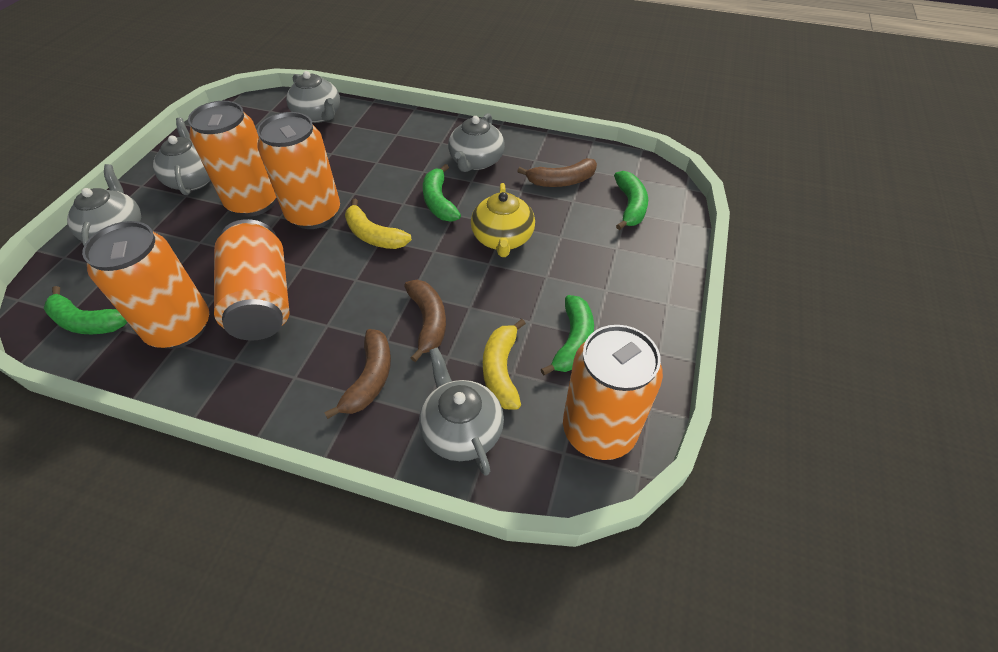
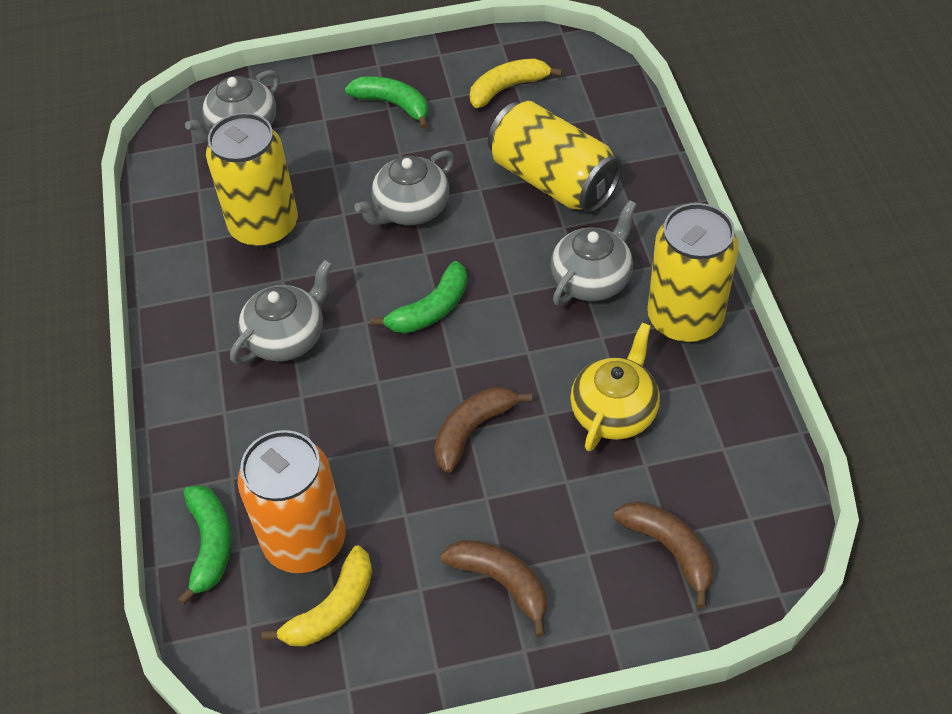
green banana: [44,286,127,334] [423,164,461,221] [541,295,594,376] [614,171,648,230] = 4 -> [177,485,231,605] [345,76,428,129] [370,261,467,333] = 3
grey teapot: [67,164,141,246] [153,118,210,195] [286,71,340,123] [419,347,504,476] [448,113,505,172] = 5 -> [185,70,280,143] [230,260,333,364] [354,150,454,225] [551,200,637,306] = 4
orange can: [82,221,209,349] [188,101,276,217] [214,219,290,341] [257,112,340,229] [563,325,663,460] = 5 -> [238,430,346,573] = 1
yellow can: none = 0 -> [206,113,298,248] [488,101,622,213] [647,203,739,343] = 3

